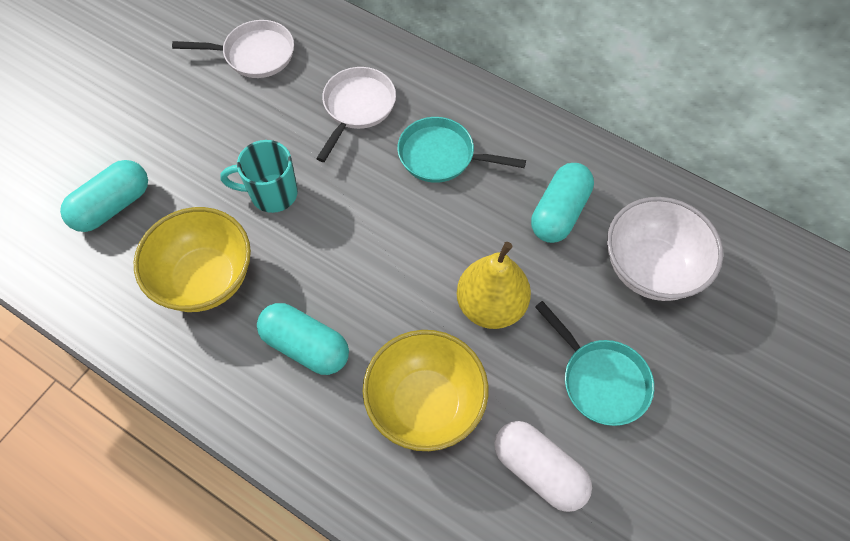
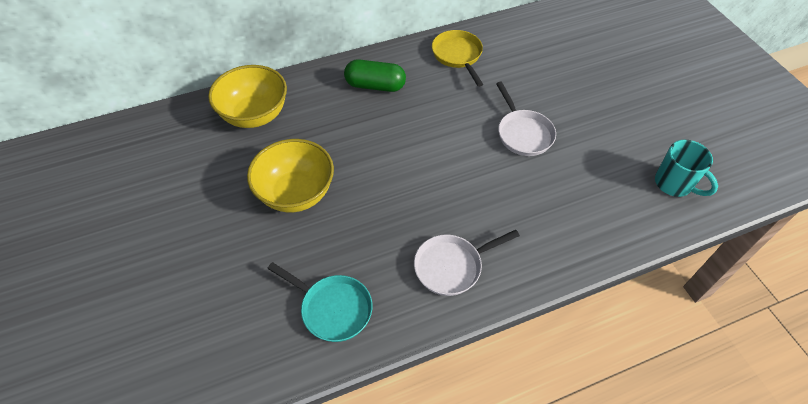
green capsule: none = 0 -> [344,59,406,92] = 1
turquoise capsule: [60,160,148,232] [257,303,349,375] [531,163,594,243] = 3 -> none = 0
turquoise pan: [397,117,526,183] [535,301,654,426] = 2 -> [267,262,373,342] = 1
white bowl: [607,197,723,301] = 1 -> none = 0
white capsule: [494,421,592,512] = 1 -> none = 0
yellow pan: none = 0 -> [432,30,483,87] = 1
yellow pear: [457,242,531,329] = 1 -> none = 0

